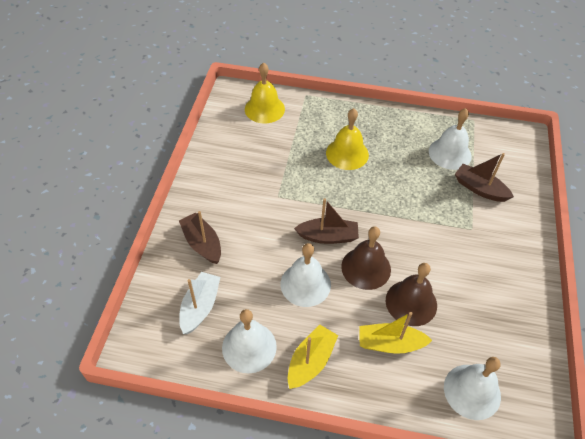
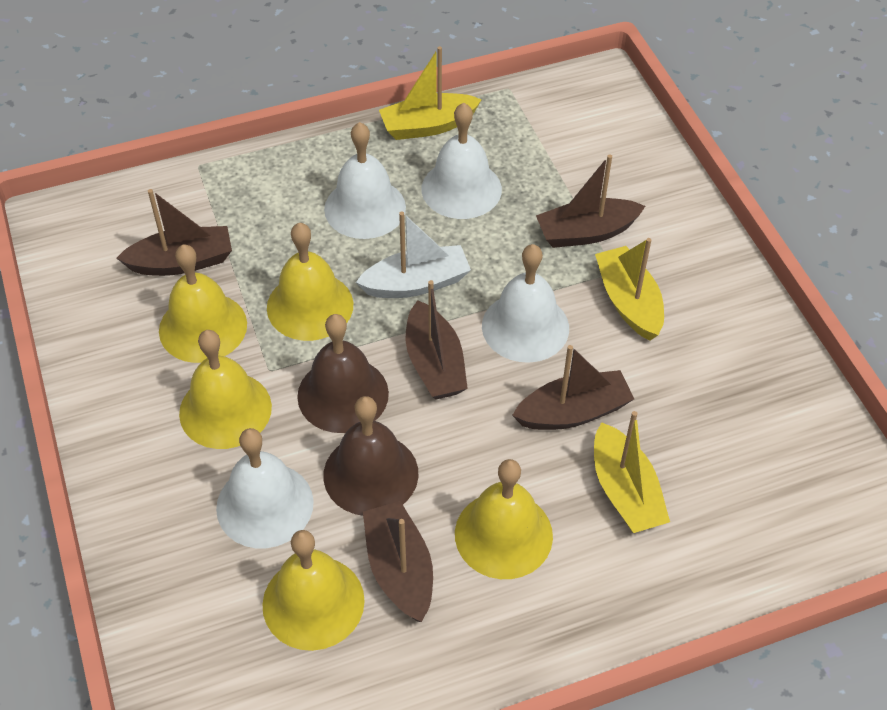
brown boat: [179,211,221,264] [294,198,359,244] [455,153,514,202] = 3 -> [117,189,232,276] [363,501,433,622] [406,280,468,399] [512,345,634,430] [536,154,645,248] = 5
yellow bell: [245,63,285,123] [326,108,369,170] = 2 -> [159,244,247,363] [179,330,272,449] [262,530,365,651] [267,222,353,341] [455,459,553,579] = 5
yellow boat: [288,325,338,389] [359,312,432,354] = 2 -> [379,46,482,140] [594,411,670,533] [595,238,664,341] = 3

